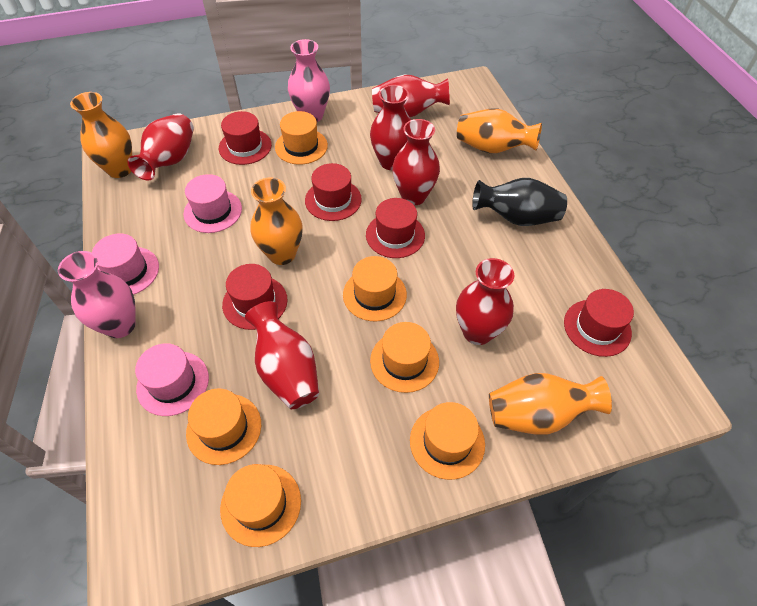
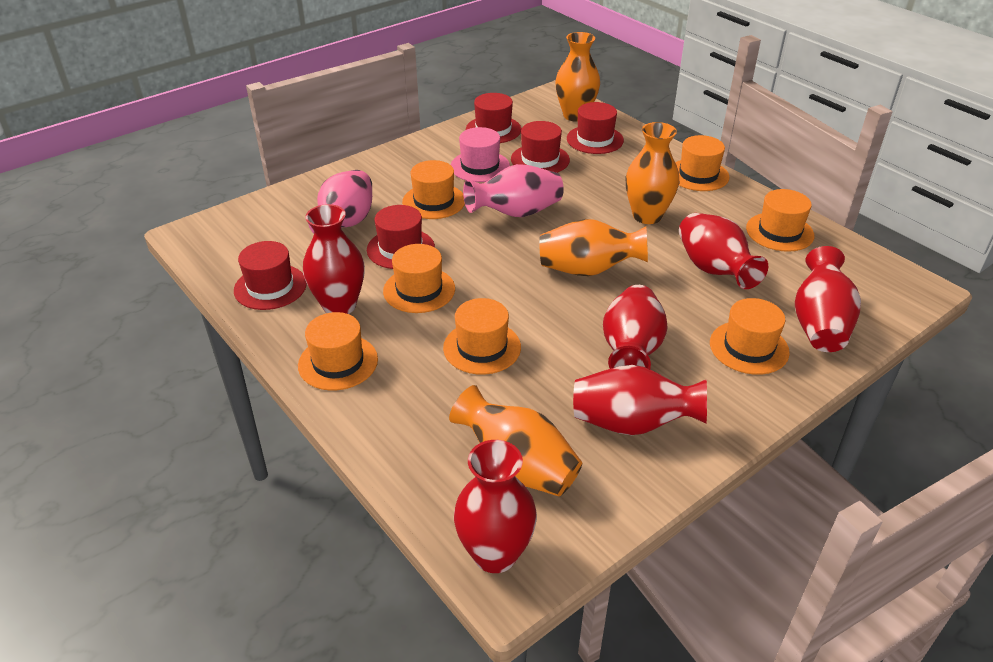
black vase: [472,178,567,226] = 1 -> none = 0
orange hat: [186,388,261,465] [220,464,301,547] [275,111,328,165] [343,256,407,321] [370,322,439,393] [410,402,485,480] = 6 -> [298,312,378,391] [383,244,455,313] [402,160,465,219] [443,298,521,375] [675,135,730,191] [710,298,790,375] [746,189,814,252] = 7
pink hat: [92,233,159,295] [135,343,209,416] [183,174,242,233] = 3 -> [450,127,510,182] = 1

